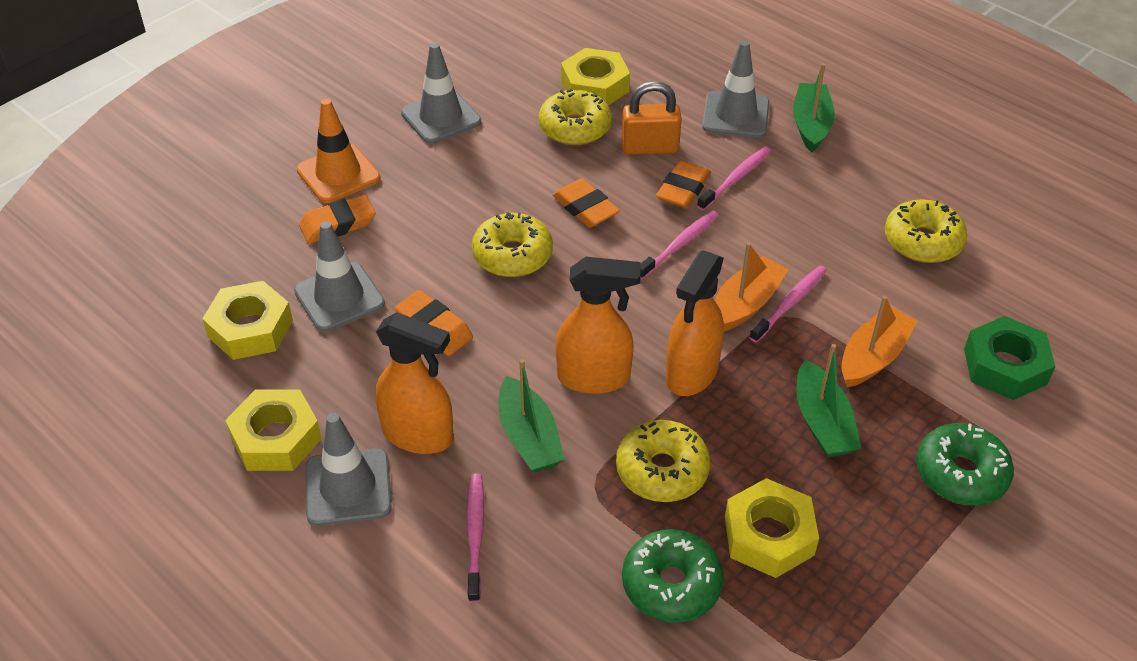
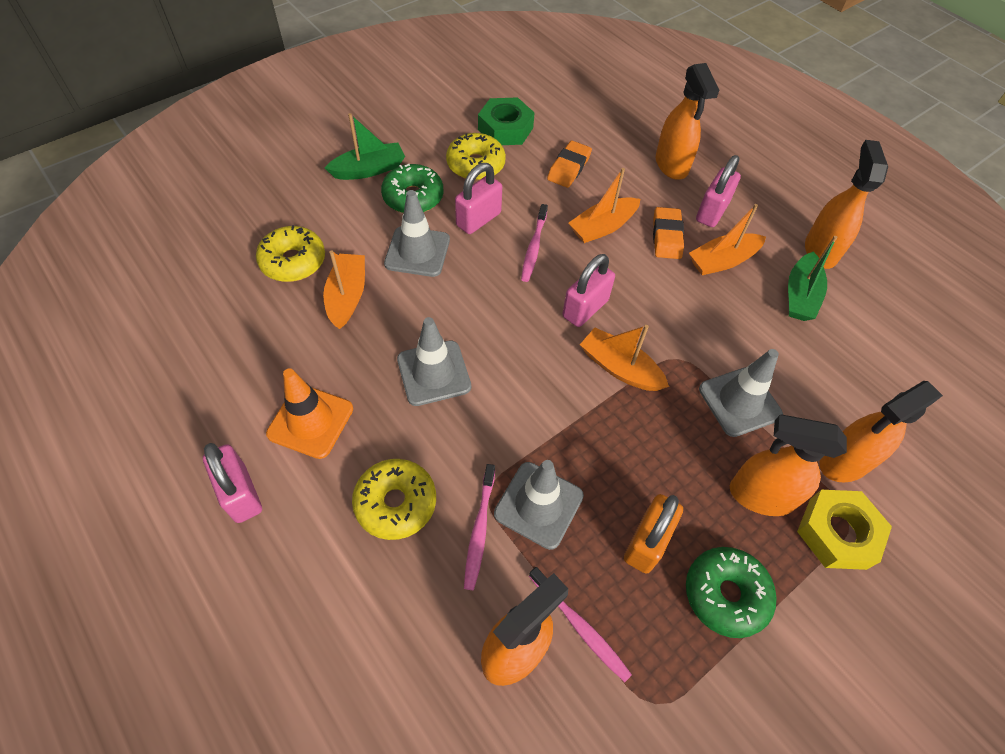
green boat: [499,359,565,473] [793,63,835,152] [796,344,861,457] = 3 -> [325,113,405,180] [788,236,838,321] = 2
orange boat: [715,242,789,331] [841,296,917,387] = 2 -> [323,250,365,329] [569,168,641,243] [580,325,669,391] [689,204,766,275] = 4
orange eraser: [299,195,376,244] [395,290,473,356] [552,179,620,228] [656,160,711,208] = 4 -> [547,141,592,188] [653,207,684,259] = 2
orange spray bottle: [375,312,454,454] [555,257,641,394] [666,250,724,396] = 3 -> [481,573,568,686] [656,63,719,180] [730,414,847,516] [805,140,888,269] [819,381,943,482] = 5
pink padlock: none = 0 -> [203,443,262,523] [455,163,502,234] [562,254,615,327] [696,155,741,227] = 4
pink toothbrush: [467,474,484,603] [640,211,719,279] [697,147,771,211] [749,266,827,343] = 4 -> [464,464,495,590] [521,204,548,282] [529,567,632,682] = 3
yellow donut: [472,212,553,277] [539,89,612,145] [616,420,710,502] [885,199,967,263] = 4 -> [256,225,325,282] [352,459,436,540] [446,133,506,181] = 3
yellow nut: [202,281,293,360] [225,390,322,471] [561,48,630,106] [725,478,819,578] = 4 -> [797,490,892,570] = 1

